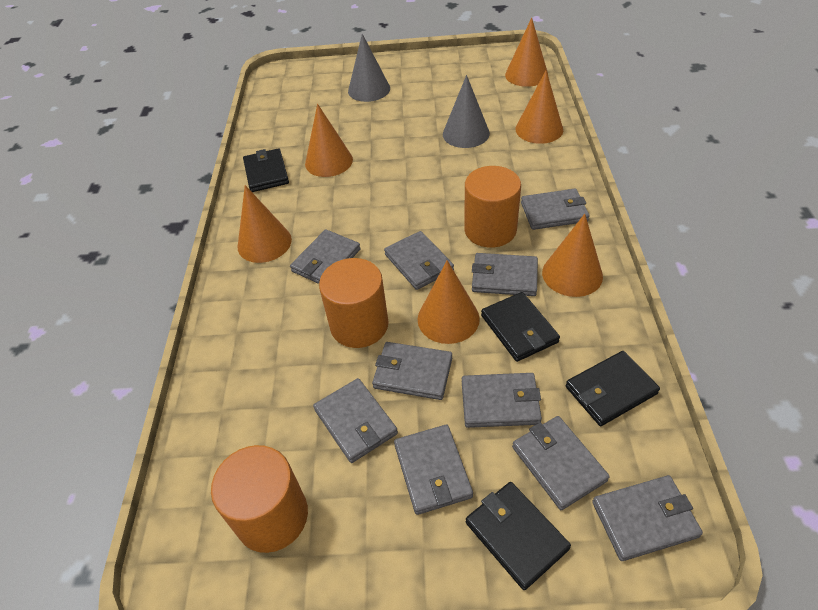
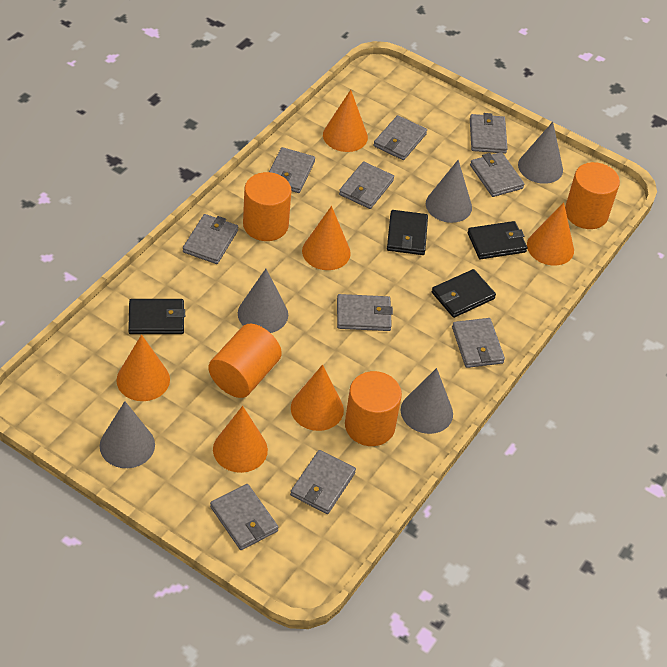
grey cone: [348,34,390,102] [443,75,490,148] = 2 -> [100,401,155,468] [238,269,288,333] [401,368,453,434] [426,160,472,223] [518,122,563,184] = 5
orange cylinder: [211,445,308,553] [319,258,389,348] [464,166,521,248] = 3 -> [208,324,282,398] [243,172,291,241] [345,371,402,446] [565,162,620,229] = 4

